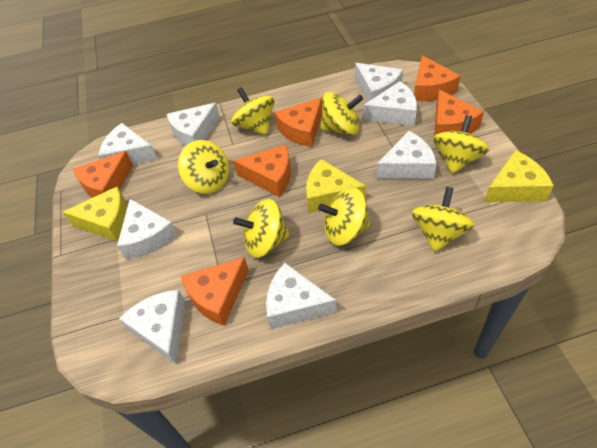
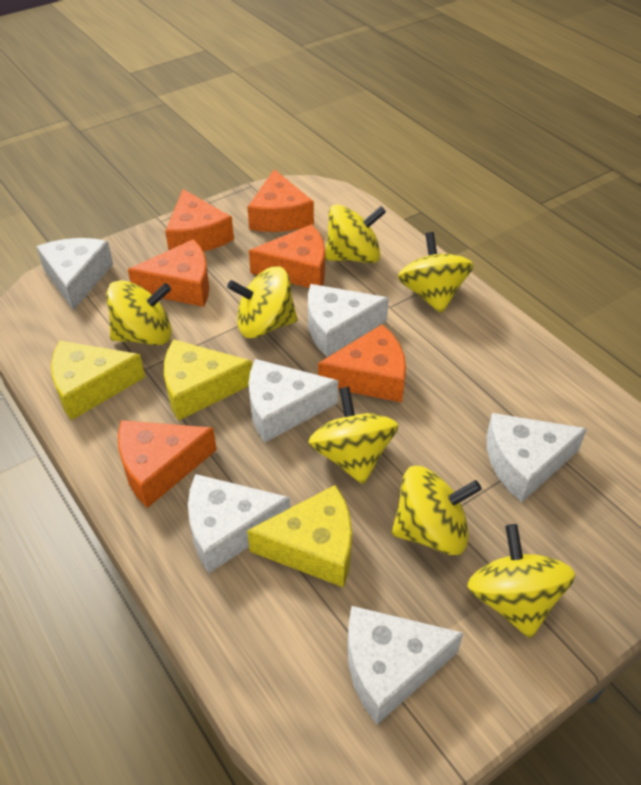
white cheese: [98,123,158,164] [117,199,178,259] [119,290,186,365] [167,103,220,146] [266,263,337,329] [355,63,403,102] [363,81,417,126] [376,131,437,179] = 8 -> [36,238,113,310] [188,474,290,573] [248,359,338,443] [308,284,389,357] [347,606,463,725] [487,413,587,502] = 6

